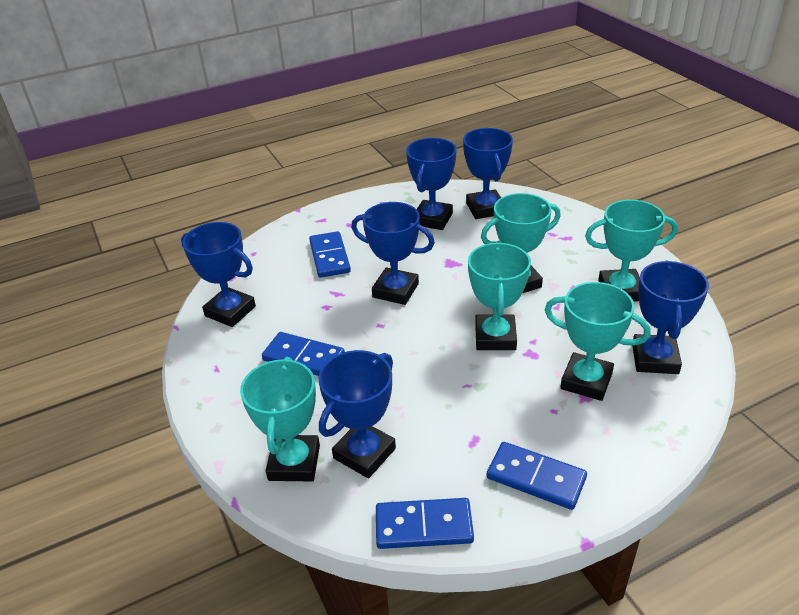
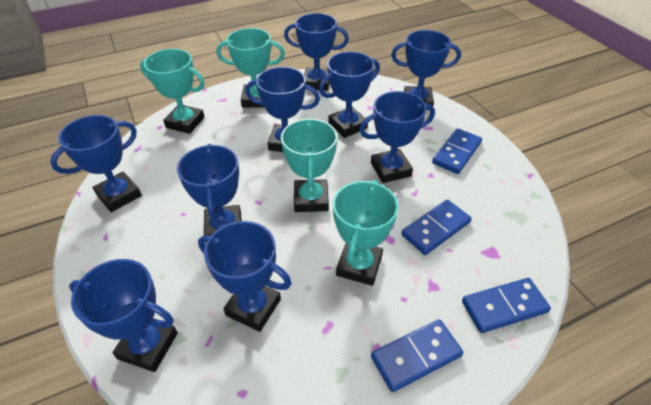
blue trophy: [181,222,256,327] [318,350,396,478] [351,202,435,305] [406,138,456,230] [463,128,513,219] [632,260,709,374] = 6 -> [50,115,142,212] [69,259,178,372] [177,144,242,236] [198,221,292,332] [245,67,320,152] [284,13,349,91] [319,51,380,138] [359,91,435,183] [391,30,461,110] = 9
turquoise trophy: [240,357,320,481] [468,242,531,350] [481,193,561,293] [545,282,651,401] [585,200,678,302] = 5 -> [140,49,205,134] [216,28,285,107] [281,118,337,212] [333,180,398,286] = 4

